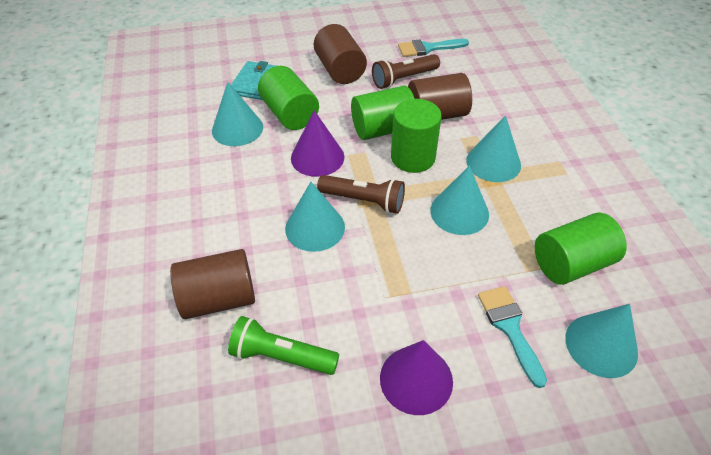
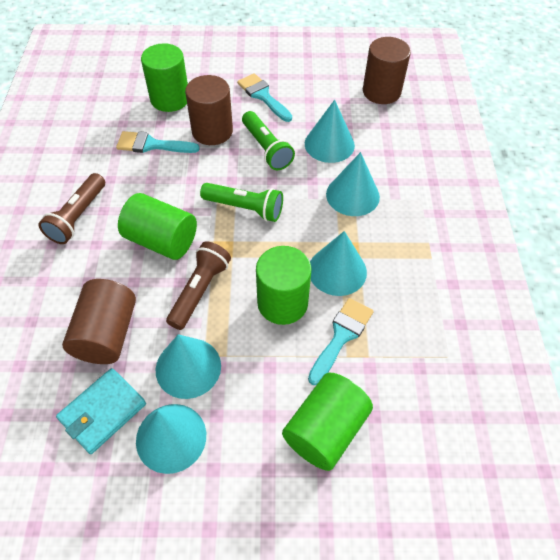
green flashlight: [228,316,339,375] = 1 -> [200,183,283,222] [242,111,295,170] = 2
purple cone: [291,110,344,177] [380,340,453,415] = 2 -> none = 0
turquoise brush: [398,39,469,57] [478,286,547,388] = 2 -> [116,131,200,153] [237,73,292,122] [308,298,374,385] = 3

